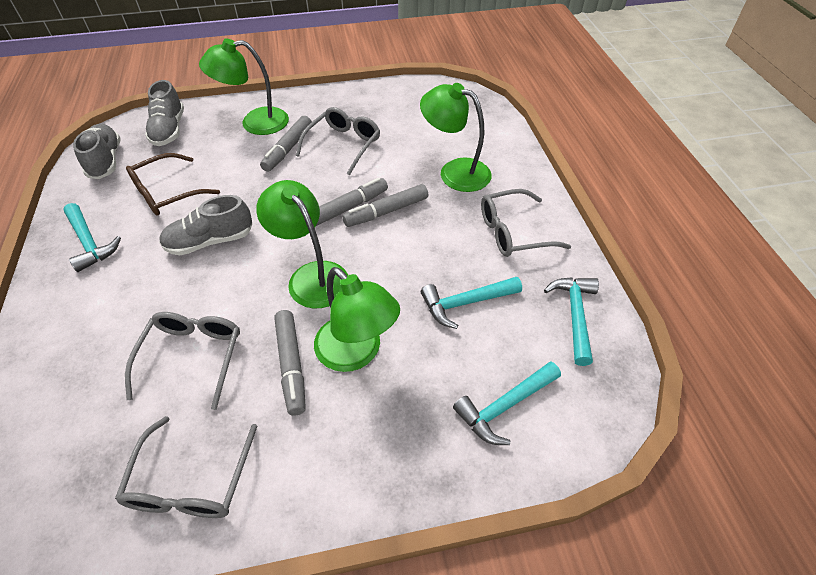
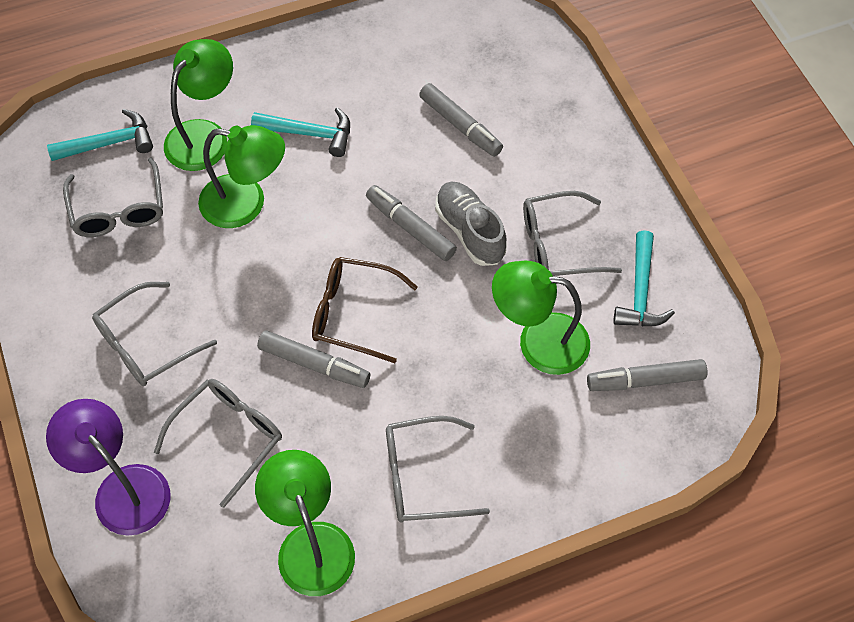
grey glasses: [115,416,257,518] [125,312,240,410] [296,107,380,175] [481,189,571,257] = 4 -> [63,158,163,237] [92,282,217,386] [154,379,282,508] [386,416,490,522] [523,191,622,276] = 5
grey shoe: [73,124,121,179] [145,80,184,146] [159,195,252,255] = 3 -> [435,182,507,266] = 1
purple lamp: none = 0 -> [46,399,170,536] = 1
turquoise hammer: [63,203,121,272] [421,277,522,329] [453,361,561,445] [544,277,599,366] = 4 -> [47,109,153,161] [251,107,350,157] [613,230,675,326] = 3

